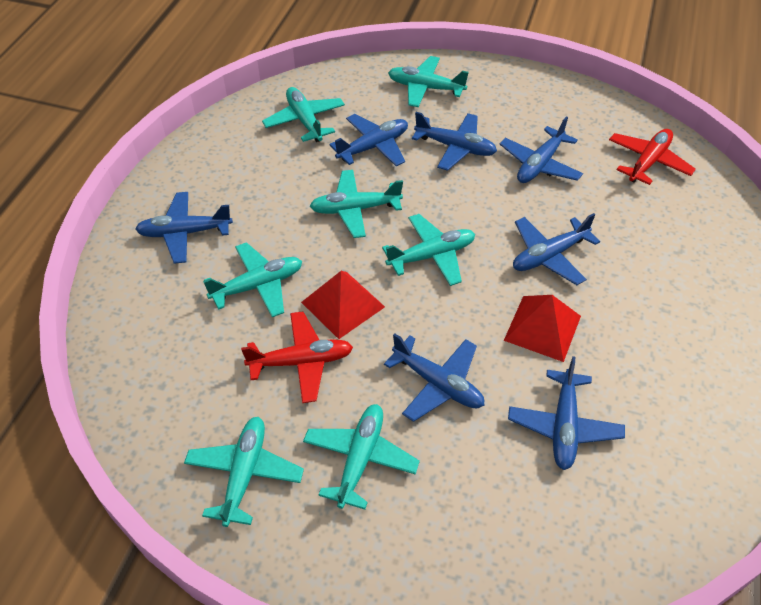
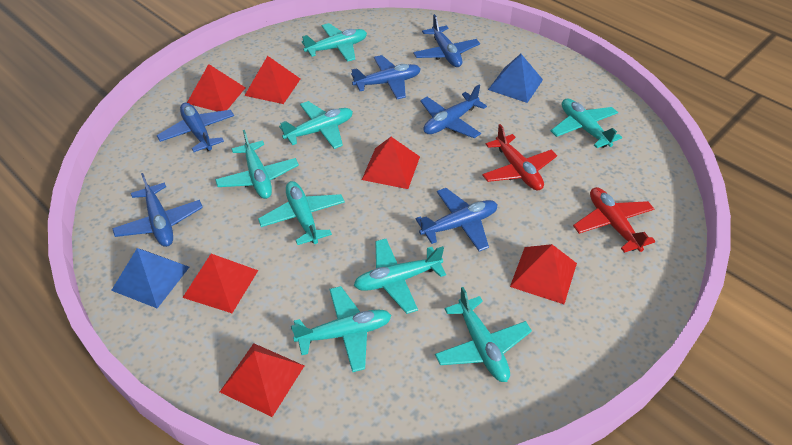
blue plane: [135,192,233,264] [329,114,408,166] [384,333,485,422] [412,112,497,171] [500,116,583,183] [508,356,625,470] [513,213,600,285] = 7 -> [112,173,203,247] [157,103,234,152] [351,55,421,99] [413,14,480,67] [415,188,498,252] [420,85,487,138] = 6
blue pyramid: none = 0 -> [111,248,189,308] [488,54,543,103] = 2
red pyramid: [301,271,385,339] [504,295,581,362] = 2 -> [182,254,258,313] [187,64,246,112] [220,343,304,417] [244,56,300,104] [362,137,420,189] [510,244,577,304] = 6
turquoise plane: [184,417,304,527] [203,242,302,317] [262,87,345,142] [303,404,420,510] [310,170,403,238] [382,214,475,286] [388,56,469,107] = 7 -> [215,130,299,199] [258,181,345,245] [279,101,353,149] [291,286,392,372] [302,23,367,62] [354,239,446,314] [435,287,532,382] [551,98,622,148] = 8

